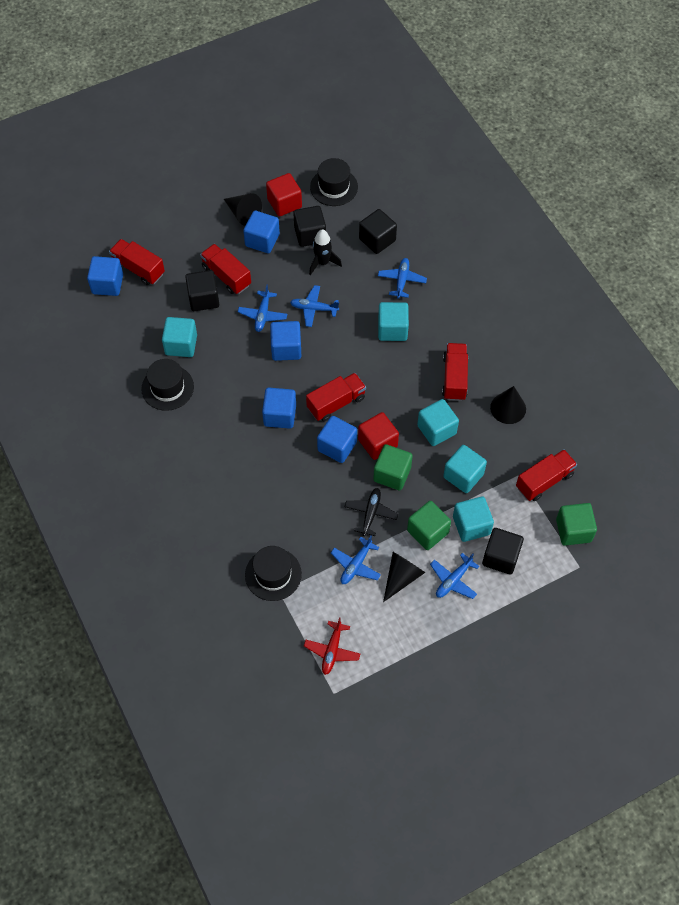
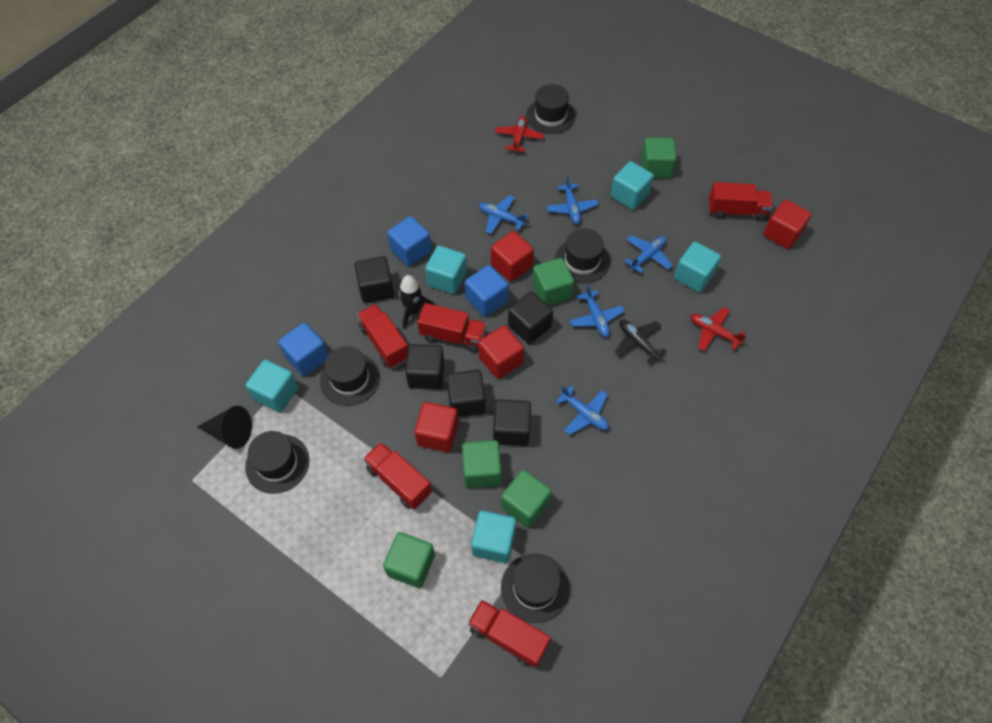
black cone: [224,193,262,226] [383,552,425,602] [490,386,526,424] = 3 -> [197,406,252,449] = 1
black cube: [185,270,219,311] [293,206,326,247] [359,209,397,254] [482,528,524,574] = 4 -> [355,256,394,303] [405,344,444,389] [446,370,486,417] [493,399,531,446] [508,291,553,344] = 5
black hat: [141,359,194,411] [245,546,302,601] [310,158,358,206] = 3 -> [245,431,309,494] [320,346,380,406] [501,554,570,623] [526,84,575,134] [555,228,610,284] = 5
blue cube: [87,256,123,296] [243,211,280,253] [262,388,296,429] [270,321,301,361] [317,416,357,463] = 5 -> [278,323,329,376] [387,216,431,267] [465,265,509,317] = 3
green cube: [373,444,413,491] [407,501,451,550] [556,503,597,546] = 3 -> [383,532,435,588] [462,440,502,488] [501,470,552,528] [532,258,574,306] [641,137,677,178] = 5
red cube: [266,173,302,216] [358,412,399,460] = 2 -> [414,402,459,452] [478,326,524,379] [491,231,534,282] [763,200,811,249] = 4
red plane: [304,617,360,675] = 1 -> [495,116,544,153] [691,307,746,351] = 2

